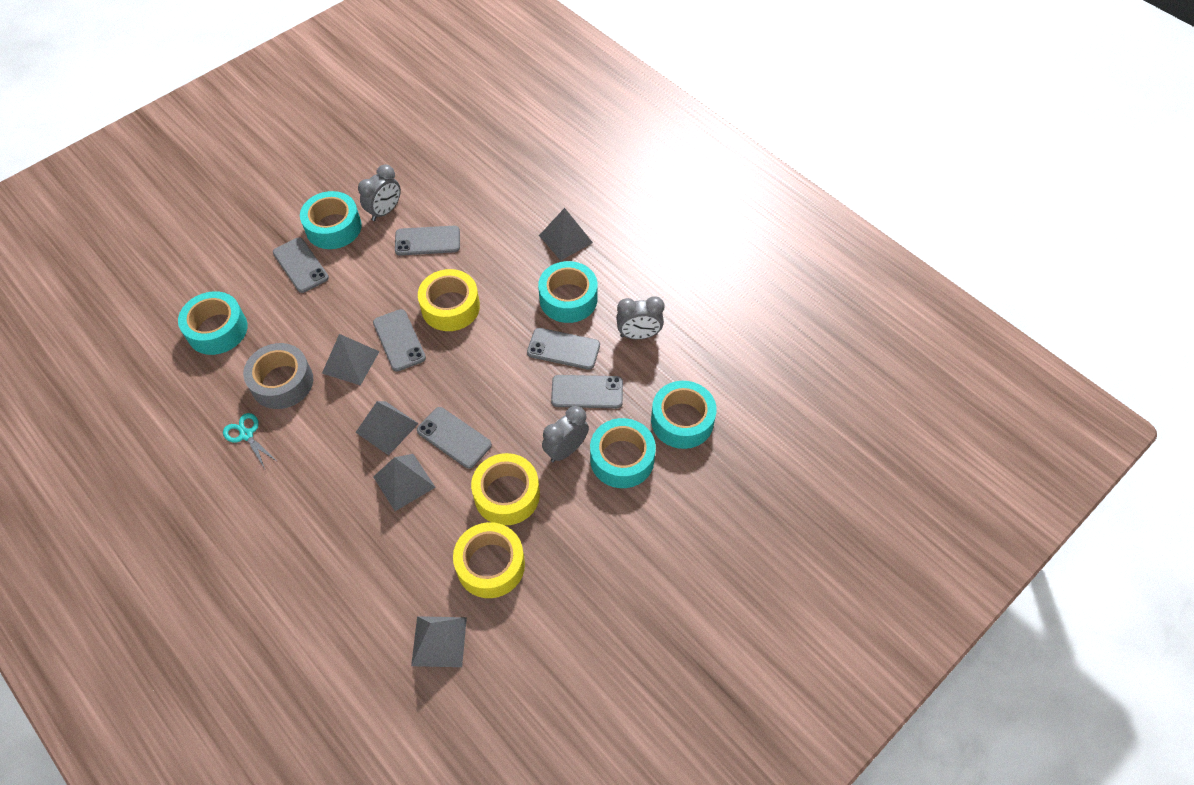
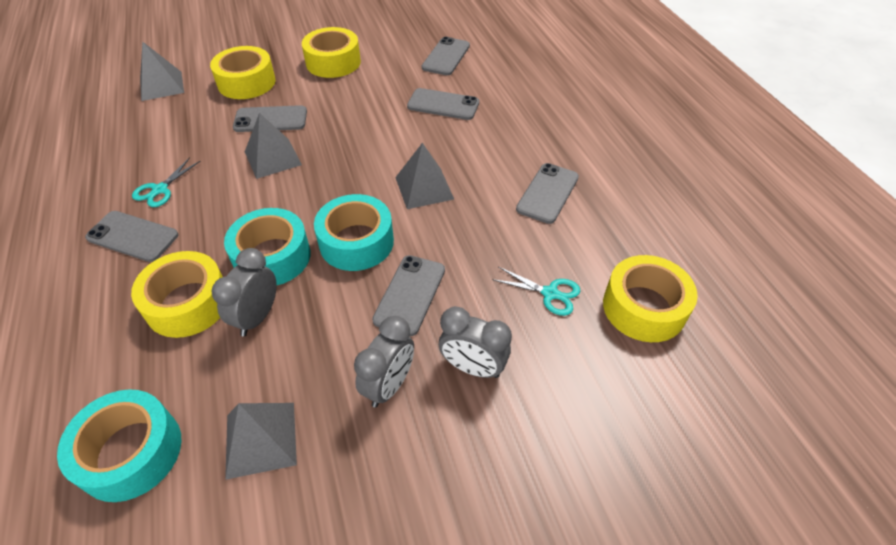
grey pyramid: [322,334,380,386] [356,401,419,455] [373,454,436,511] [411,616,467,667] [539,208,593,261] = 5 -> [140,41,184,101] [225,403,297,480] [245,113,302,179] [395,143,454,209] = 4
grey tape: [243,343,313,409] = 1 -> none = 0
turquoise scissors: [223,413,276,469] = 1 -> [132,157,200,207] [492,267,580,316] = 2
turquoise tape: [178,291,248,355] [300,191,362,249] [538,261,597,323] [590,418,656,488] [651,381,717,449] = 5 -> [57,390,182,502] [224,208,311,285] [314,194,394,271] = 3
yellow tape: [418,269,480,331] [453,522,525,598] [471,453,540,525] = 3 -> [131,251,223,338] [210,46,276,99] [302,27,361,78] [603,255,698,342] = 4

